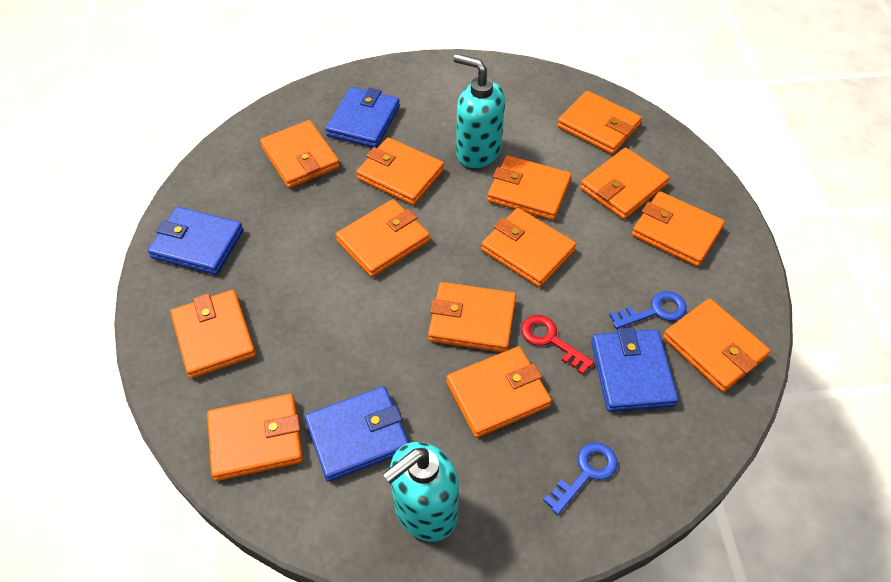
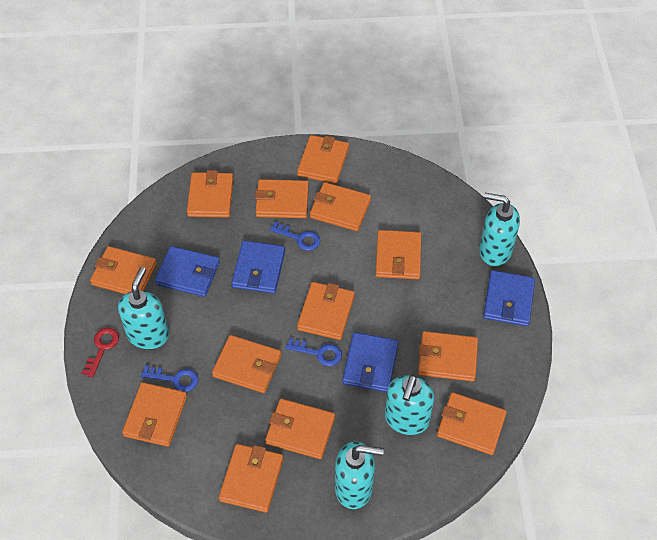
blue key: [543,442,618,515] [609,291,687,329] = 2 -> [141,365,198,392] [270,221,320,251] [286,338,342,366] = 3
turquoise soap dispenser: [383,442,459,541] [454,54,505,168] = 2 -> [118,267,169,349] [335,442,384,509] [385,374,434,435] [479,193,520,266] = 4

